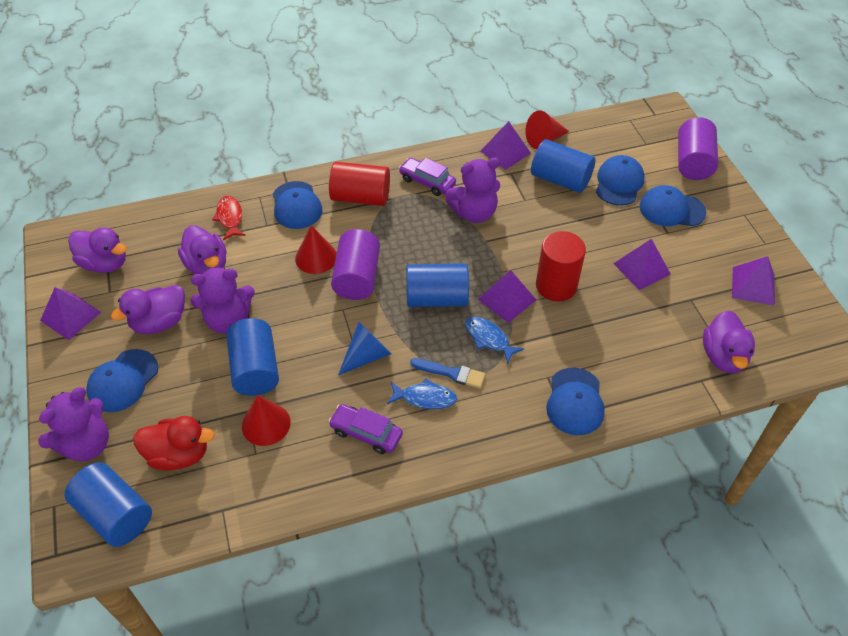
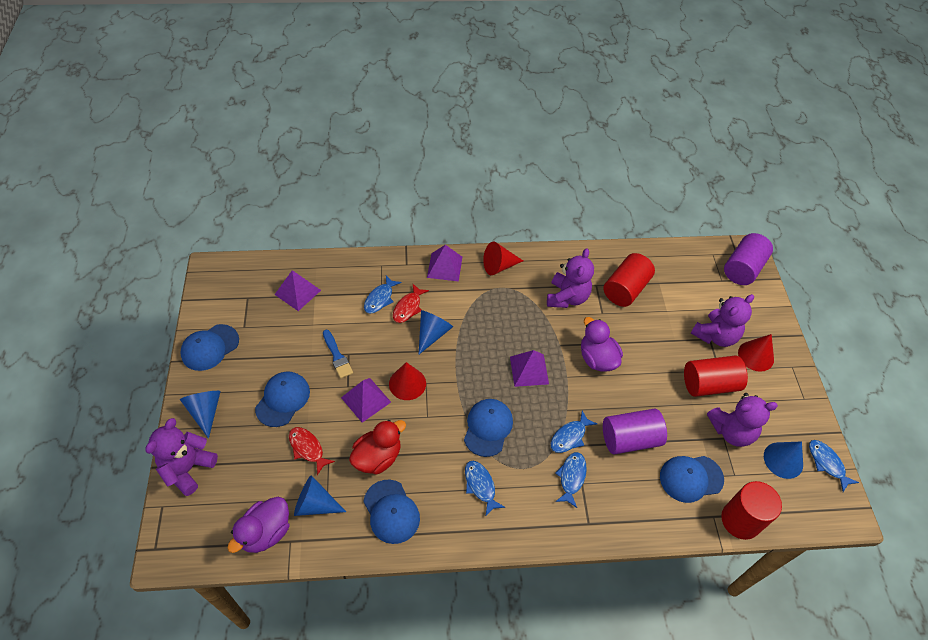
blue cone: [338,322,391,375] = 1 -> [180,391,221,439] [294,475,346,516] [418,310,453,355] [764,441,803,479] = 4
blue cylinder: [65,462,152,547] [226,318,279,396] [406,263,469,307] [531,139,595,193] = 4 -> none = 0
blue fish: [387,378,457,409] [465,317,524,363] = 2 -> [364,275,402,314] [465,461,505,517] [551,411,597,453] [555,452,587,508] [809,440,859,492] = 5
purple car: [328,404,403,454] [399,158,456,196] = 2 -> none = 0
purple duck: [68,227,127,273] [111,285,185,334] [178,225,226,275] [703,310,755,373] = 4 -> [227,497,289,553] [581,317,623,371] = 2
purple pyramid: [40,287,101,340] [478,270,536,323] [480,121,531,170] [613,239,671,290] [732,256,775,306] = 5 -> [274,270,321,311] [341,378,391,423] [427,245,462,282] [510,350,549,387] = 4
purple teddy bear: [38,387,109,461] [190,267,255,334] [445,158,500,223] = 3 -> [145,418,218,496] [547,248,594,308] [691,294,754,347] [707,393,778,447] = 4
red cylinder: [329,162,390,206] [536,231,586,302] = 2 -> [603,253,655,307] [684,355,748,397] [721,481,782,540] = 3
red fish: [212,196,246,240] = 1 -> [289,427,335,475] [393,284,429,323] = 2

